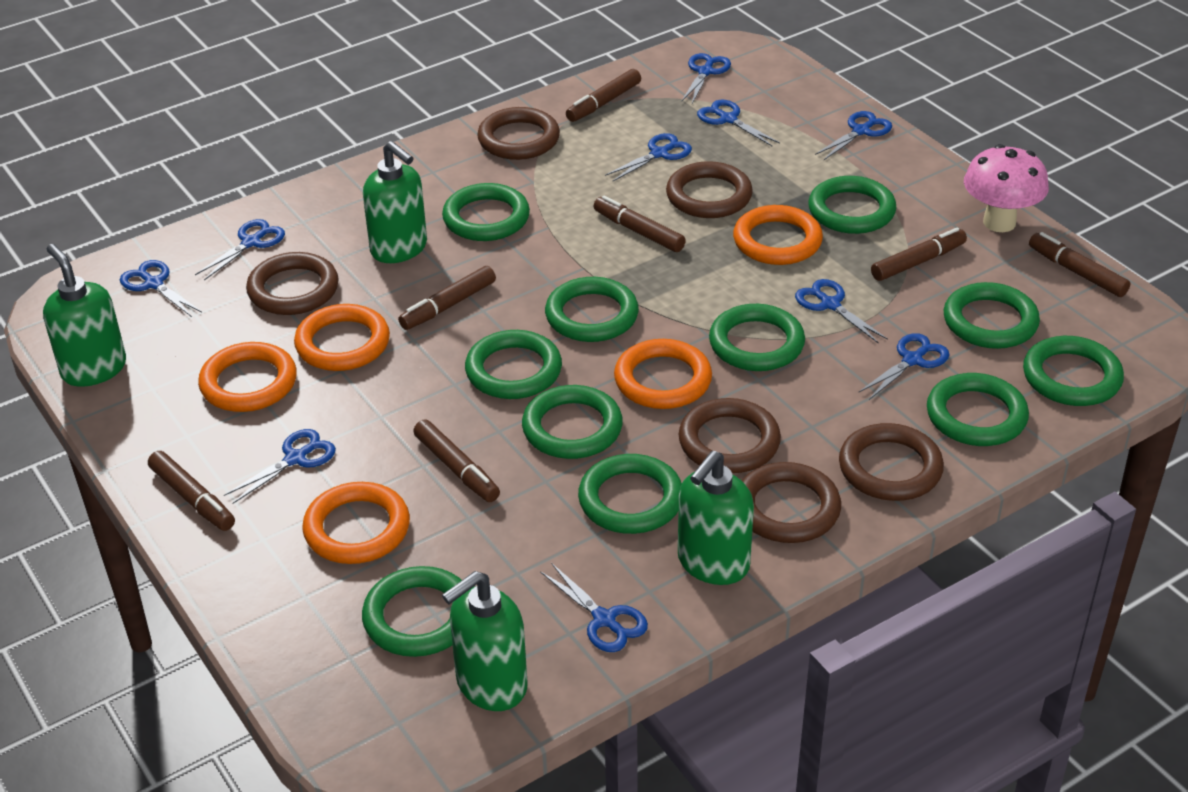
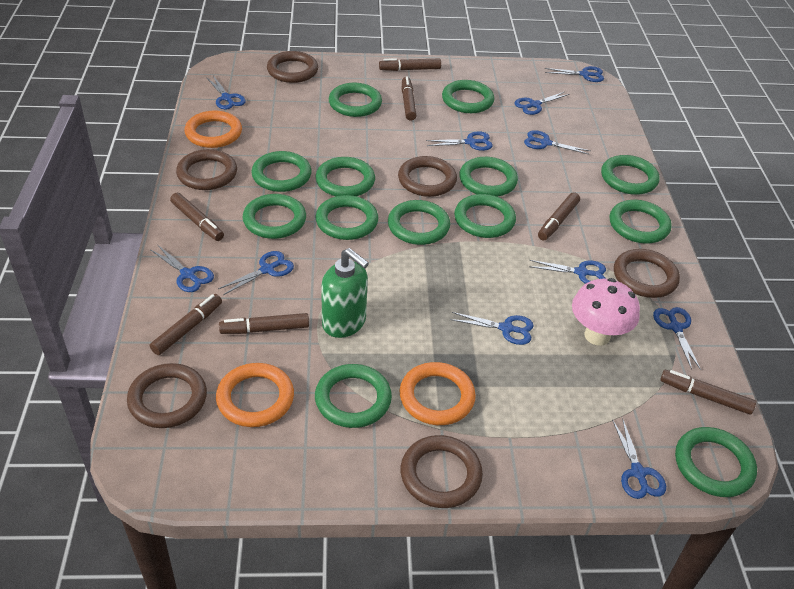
blue scissors: [120,260,202,317] [195,219,285,280] [224,429,336,504] [540,563,648,652] [605,133,692,181] [681,53,731,104] [697,100,780,146] [795,279,888,344] [815,111,892,160] [858,333,950,400] = 10 -> [151,245,214,292] [206,76,246,109] [218,251,294,295] [426,131,493,151] [450,312,534,345] [515,92,570,115] [524,130,591,154] [529,260,606,284] [545,66,604,82] [612,418,666,499] [653,307,701,370] = 11
green ring: [362,566,462,657] [442,183,530,241] [465,330,562,399] [522,385,623,459] [545,277,639,342] [578,454,682,534] [709,304,805,371] [808,176,897,234] [927,373,1029,446] [944,282,1040,349] [1023,336,1124,406] = 11 -> [242,194,306,239] [251,151,311,192] [315,157,375,196] [315,364,392,428] [316,195,379,240] [329,83,382,117] [388,200,450,245] [442,80,494,113] [454,194,516,238] [459,157,518,197] [601,155,659,195] [610,200,672,244] [675,427,757,497] = 13
green soap dispenser: [43,244,126,387] [363,141,427,263] [442,571,527,711] [678,451,754,585] = 4 -> [321,248,369,338] = 1
orange ring: [198,342,297,412] [294,304,390,371] [302,482,410,564] [614,339,712,409] [733,205,823,265] = 5 -> [184,110,242,148] [216,363,294,427] [399,362,476,425] = 3

